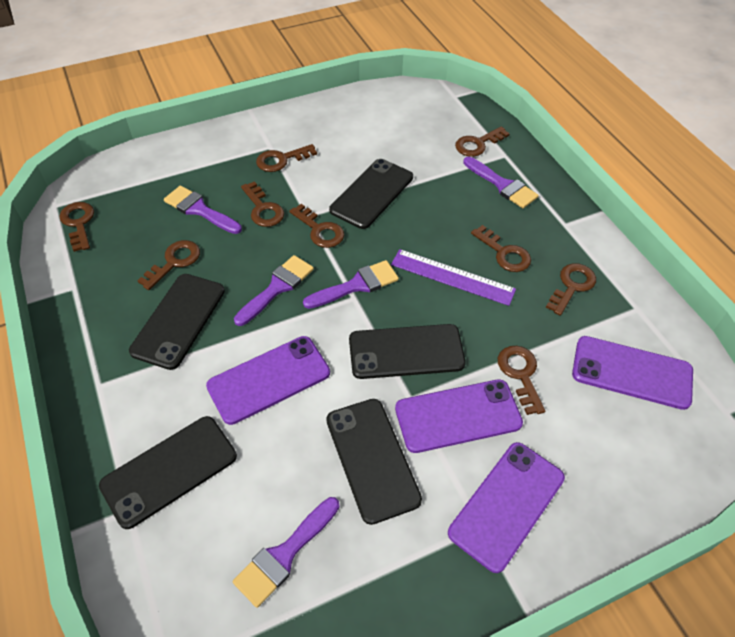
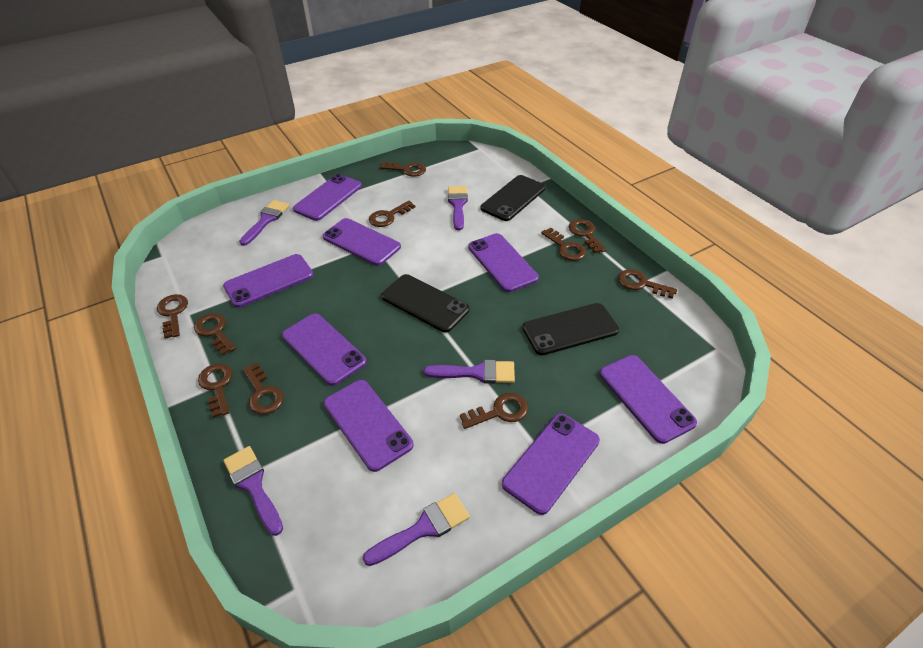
black phone: [99,416,237,529] [129,274,225,370] [326,399,422,525] [329,159,413,229] [349,324,466,379] = 5 -> [381,274,470,332] [481,175,546,221] [523,303,619,355] = 3
brown key: [59,202,94,252] [137,240,200,290] [241,181,284,227] [256,144,317,172] [290,204,344,248] [455,126,510,157] [471,225,531,272] [498,346,545,415] [546,263,596,316] = 9 -> [157,294,188,339] [194,313,236,355] [198,363,233,418] [243,363,284,415] [369,201,415,227] [380,161,426,177] [460,393,528,429] [541,228,586,261] [569,219,606,253] [618,269,677,299] = 10
purple phone: [206,336,330,425] [395,379,523,453] [448,442,565,573] [572,336,693,410] = 4 -> [223,254,313,308] [282,313,367,386] [293,174,362,221] [322,218,401,266] [324,380,414,472] [468,233,539,292] [502,414,600,515] [600,355,697,444] = 8
purple ruler: [391,249,516,306] = 1 -> none = 0

